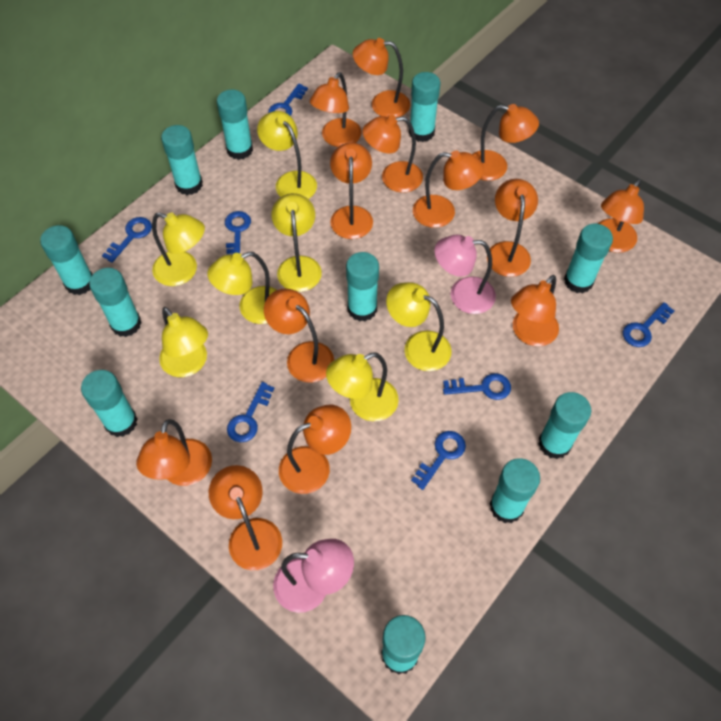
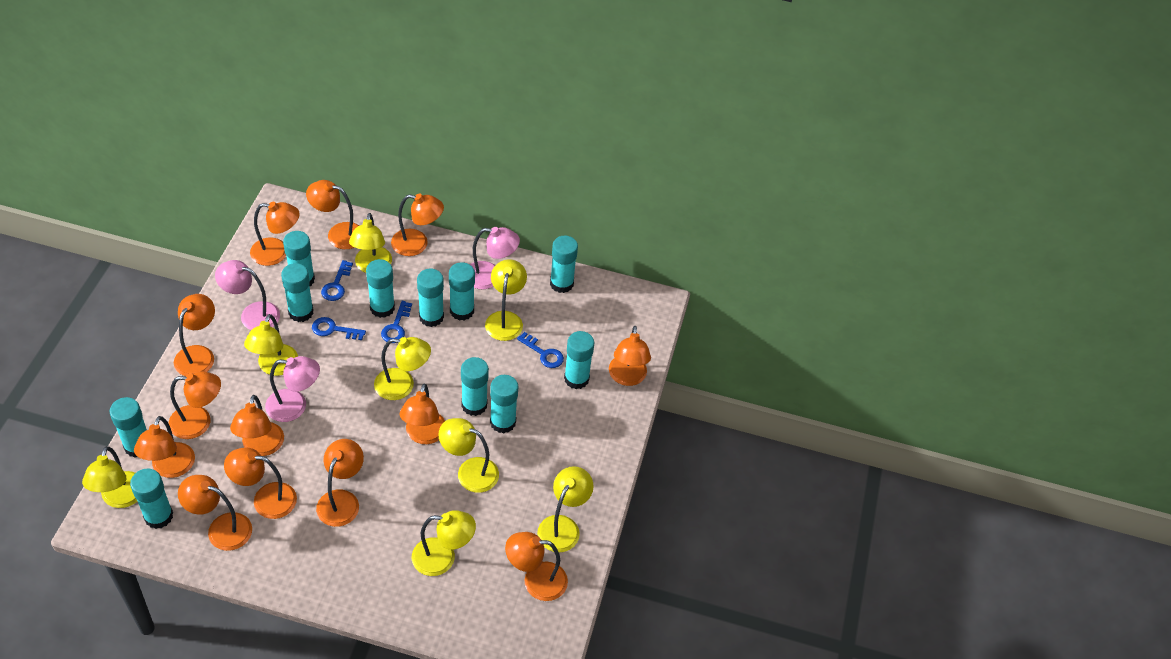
blue key: [102,217,152,263] [225,211,251,255] [227,382,275,442] [268,84,308,116] [411,431,466,490] [443,373,511,400] [623,302,674,347] = 7 -> [312,317,366,340] [321,260,353,301] [381,301,412,343] [517,332,564,368] = 4
pink lamp: [273,539,354,613] [434,235,496,314] = 2 -> [215,260,280,330] [265,356,320,422] [470,227,520,289] = 3
yellow lamp: [152,212,205,286] [159,307,208,377] [207,252,277,324] [257,111,317,199] [271,193,322,292] [326,352,399,421] [386,282,452,371] = 7 -> [82,446,138,508] [244,314,298,376] [349,213,392,273] [374,337,431,400] [412,510,476,576] [438,418,499,493] [485,259,527,341] [537,466,594,552] = 8

